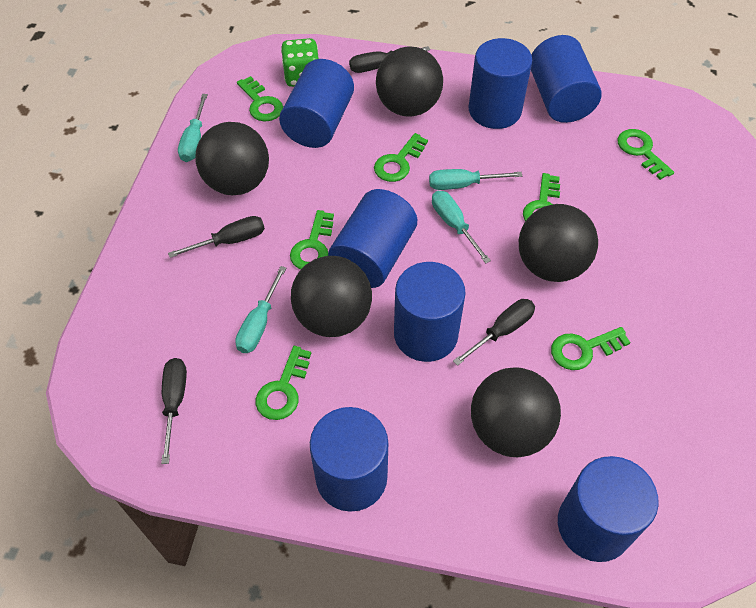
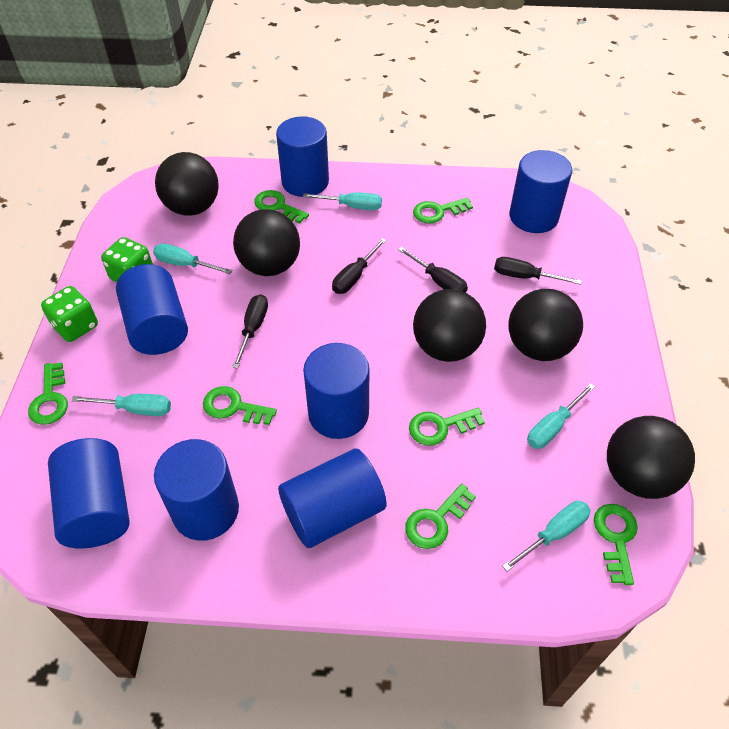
green dice: [281,38,319,87] = 1 -> [41,286,98,342] [101,237,153,282] = 2
turquoise screwdriver: [178,94,208,162] [235,266,286,353] [429,169,522,190] [432,191,491,264] = 4 -> [72,394,171,416] [153,244,232,274] [303,192,382,210] [502,501,590,572] [527,383,595,449] = 5

